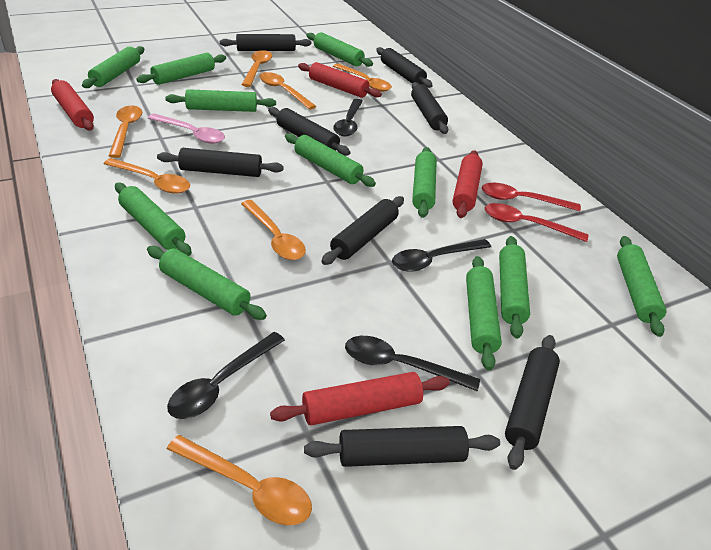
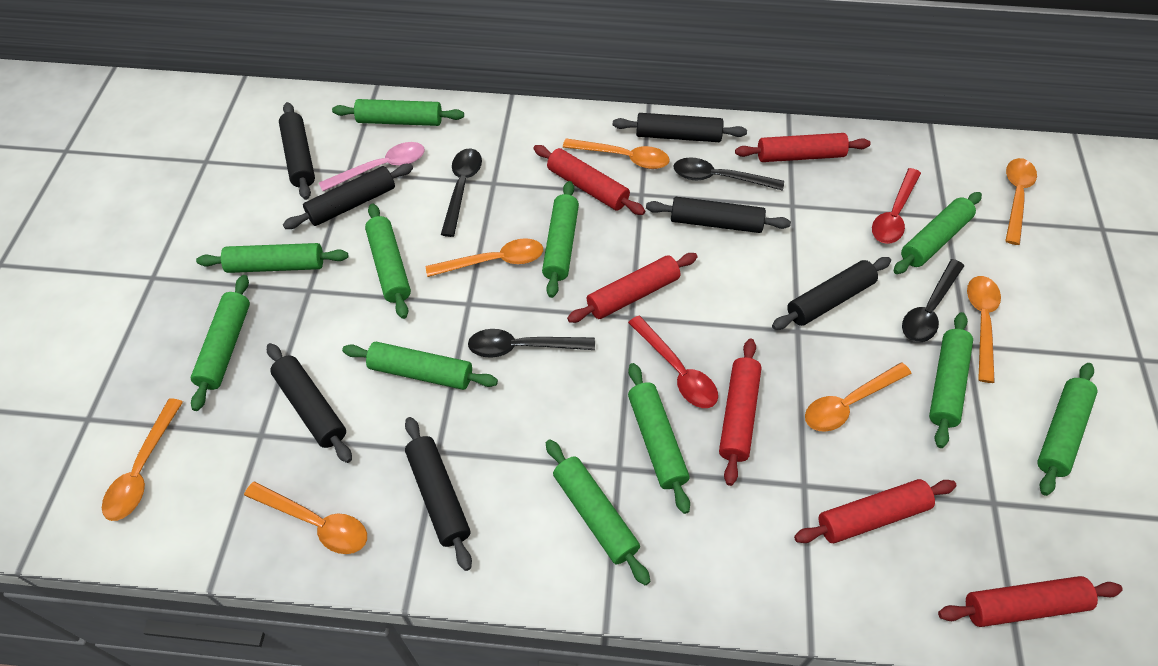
black rolling pin: [157,148,284,177] [220,34,311,51] [268,107,350,156] [304,426,500,467] [321,196,404,265] [376,47,433,88] [411,82,448,134] [505,335,560,470] = 8 -> [267,343,352,463] [279,102,315,200] [283,164,413,229] [405,417,472,571] [613,113,747,142] [646,197,791,233] [772,257,891,330] = 7
red rolling pin: [51,79,94,131] [270,372,450,425] [298,62,382,98] [453,150,483,218] = 4 -> [534,145,645,215] [567,253,698,323] [719,339,762,486] [735,133,871,162] [794,479,956,543] [938,576,1123,627] = 6

